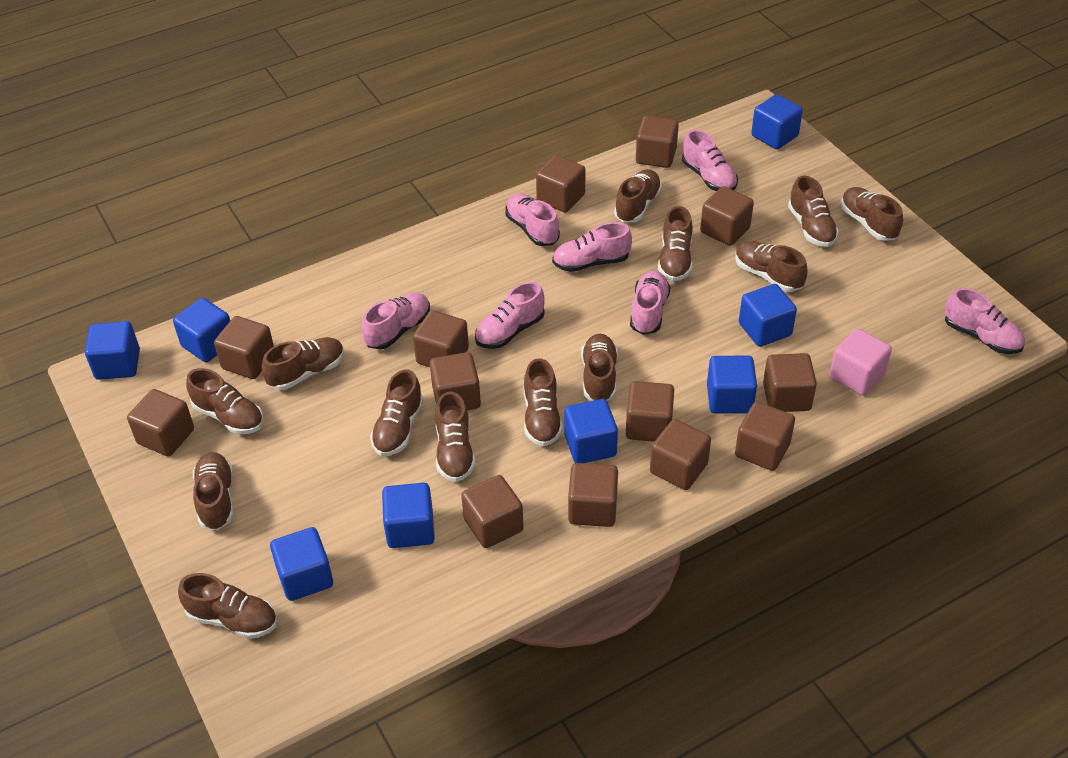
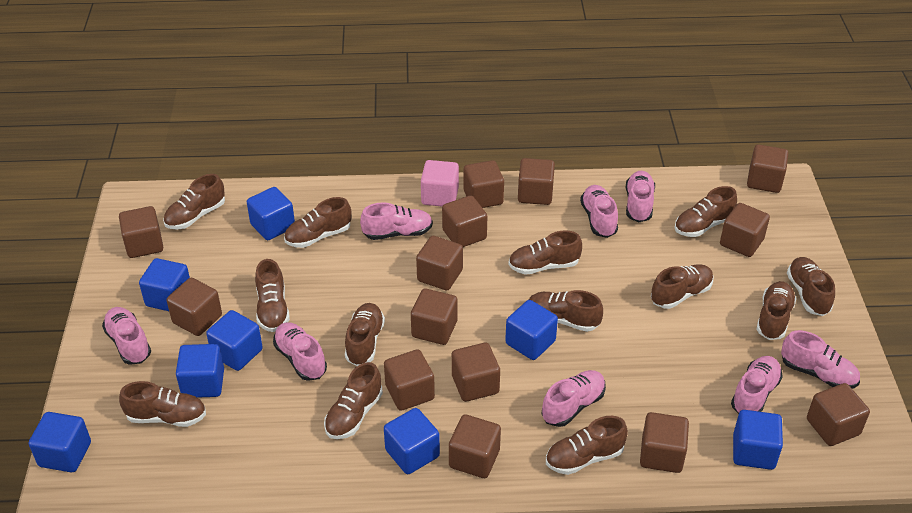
brown cube: [127,389,194,456] [214,316,274,379] [413,310,469,367] [430,352,481,410] [461,475,524,548] [536,155,586,212] [568,463,618,527] [626,381,674,442] [636,116,679,168] [650,419,711,490] [700,186,754,246] [735,402,795,471] [763,353,817,412] = 13 -> [119,206,163,258] [167,278,222,336] [384,349,435,411] [411,288,457,345] [416,236,463,291] [442,195,487,247] [449,414,501,478] [452,343,500,402] [463,160,504,208] [518,158,555,205] [640,412,689,473] [720,203,770,257] [747,144,789,193] [807,383,870,446] = 14
pink shoe: [361,293,430,349] [475,282,545,349] [505,193,560,246] [552,222,632,272] [630,271,670,335] [682,130,738,191] [944,288,1025,354] = 7 -> [102,307,151,365] [273,322,327,381] [360,202,433,240] [542,370,606,427] [580,185,618,238] [625,171,655,222] [731,356,783,414] [781,330,860,389] = 8

